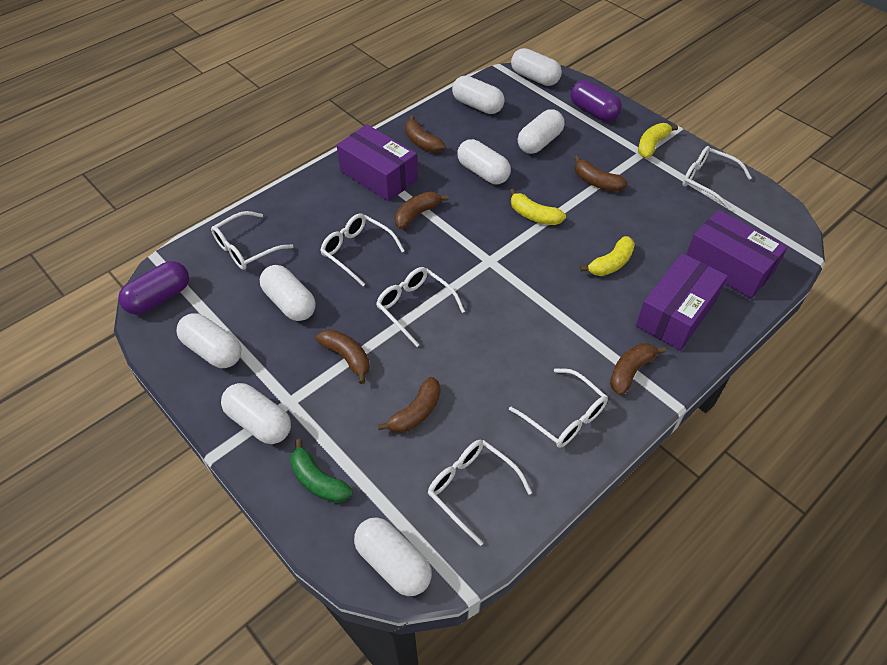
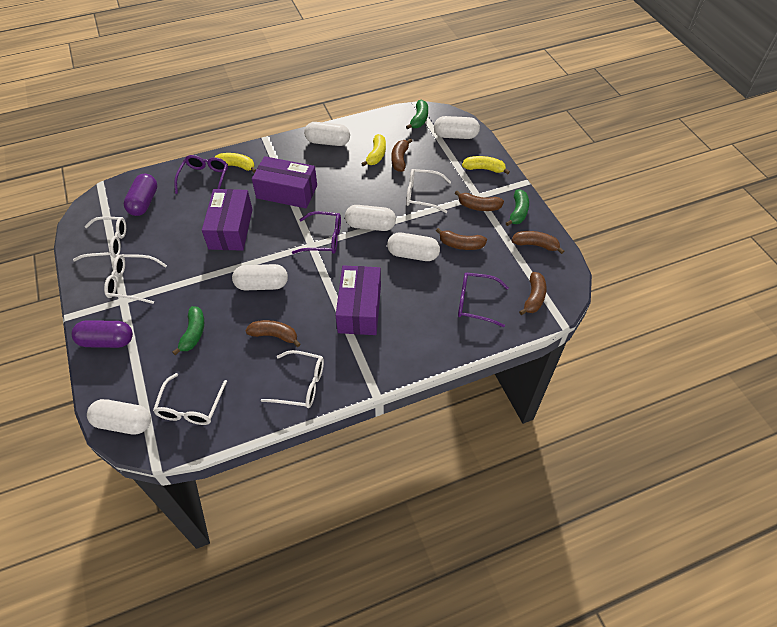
green banana: [290,439,353,503] = 1 -> [173,306,204,355] [406,99,428,129] [506,189,529,226] = 3
purple glasses: none = 0 -> [174,155,228,194] [292,211,341,254] [458,272,509,327] = 3
white capsule: [176,313,241,368] [221,383,291,444] [260,265,316,321] [354,518,432,596] [452,76,505,114] [457,139,511,184] [511,48,562,86] [518,109,565,154] = 8 -> [87,399,151,434] [232,264,288,291] [304,122,350,146] [345,205,396,231] [387,233,440,261] [434,116,480,139] = 6
white glasses: [211,211,294,270] [320,213,405,286] [376,267,465,347] [428,440,532,546] [509,368,608,448] [683,146,752,210] = 6 -> [73,217,126,261] [104,254,167,304] [153,373,227,425] [261,350,324,408] [406,169,451,213] = 5

